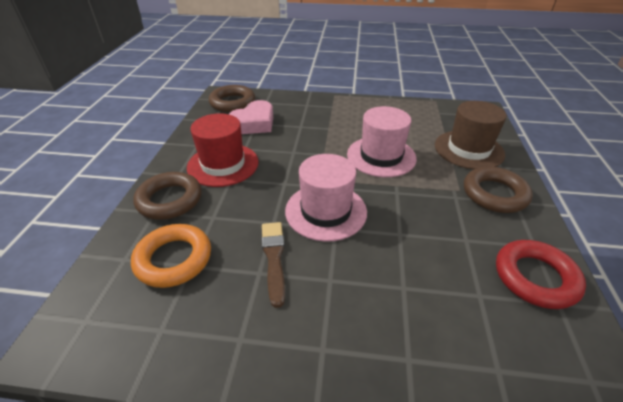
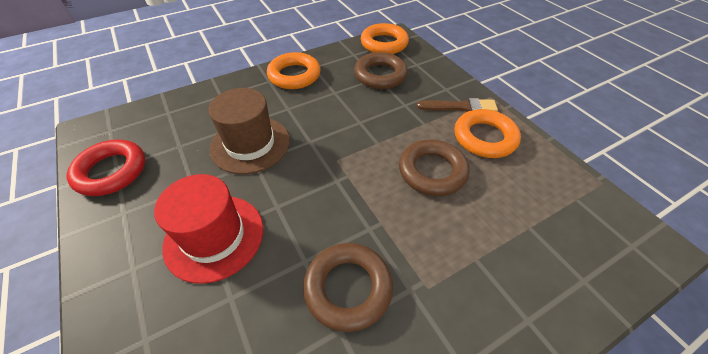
orange ring: [131,224,211,288] = 1 -> [267,52,321,89] [361,23,409,54] [454,109,521,158] = 3
pink hat: [285,154,367,242] [347,106,417,177] = 2 -> none = 0
pink heart: [229,100,273,134] = 1 -> none = 0

